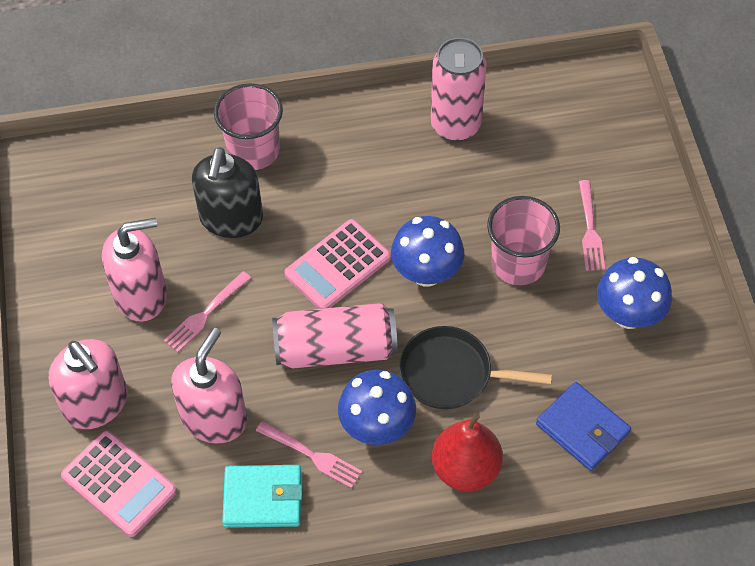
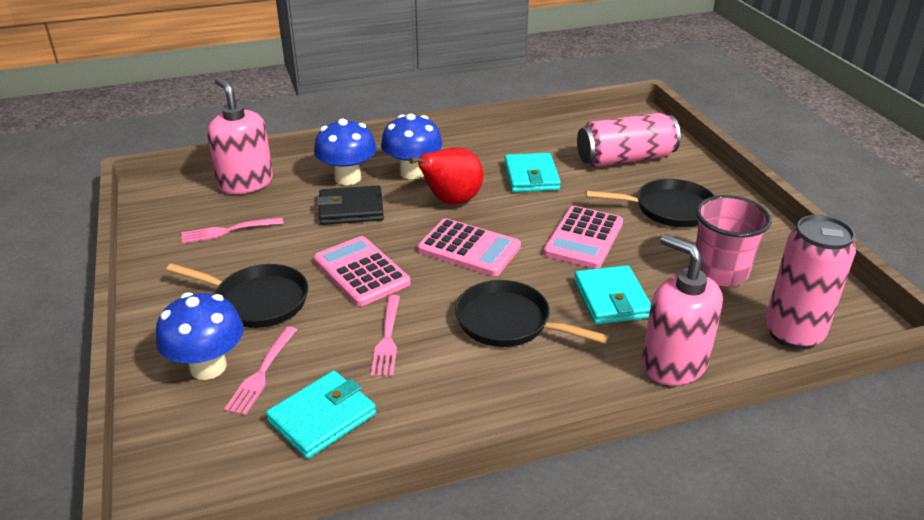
black pan: [399,326,552,409] = 1 -> [166,263,308,328] [455,280,609,347] [586,179,715,227] = 3
black soap dispenser: [192,147,263,238] = 1 -> none = 0
black wallet: none = 0 -> [317,185,384,225] = 1
blue wallet: [536,382,631,471] = 1 -> none = 0
pink calculator: [61,430,177,537] [284,219,391,309] = 2 -> [313,236,410,306] [417,218,521,276] [543,206,623,269] = 3
pink cup: [214,83,283,170] [487,196,560,285] = 2 -> [696,195,771,286] = 1
pink soap dispenser: [48,339,128,429] [102,218,167,322] [171,328,247,444] = 3 -> [207,77,273,194] [642,234,723,386] = 2
turquoise wallet: [222,465,303,528] = 1 -> [266,371,376,459] [504,153,561,192] [574,265,651,324] = 3

